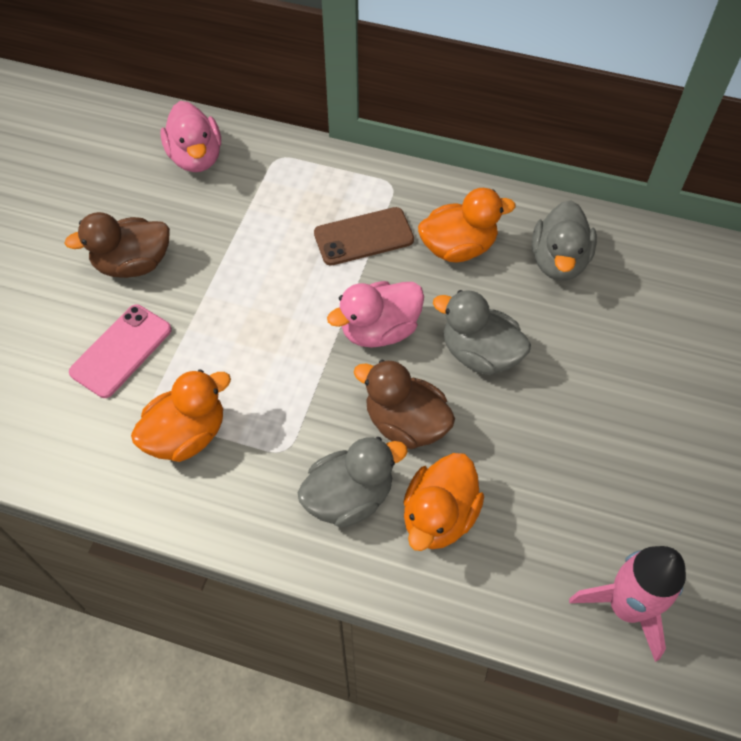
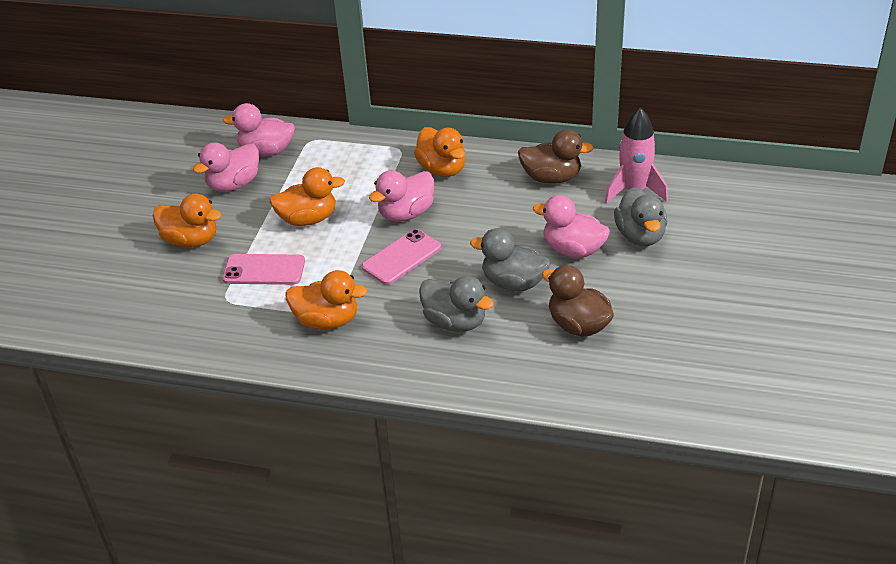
brown phone: [314,207,414,266] = 1 -> none = 0
orange duck: [131,369,231,462] [403,453,484,551] [418,188,515,262] = 3 -> [152,194,222,247] [269,167,345,226] [285,270,368,329] [414,127,465,177] = 4
pink duck: [160,101,221,172] [327,281,424,348] = 2 -> [193,142,259,192] [223,103,295,156] [369,170,434,221] [533,195,610,258] = 4
pink phone: [69,305,172,398] = 1 -> [222,254,305,285] [362,229,441,285] = 2

